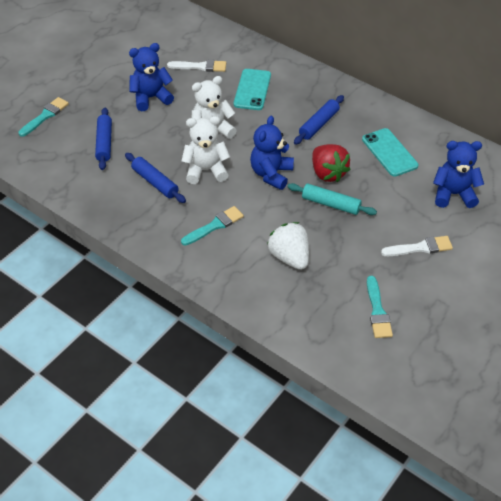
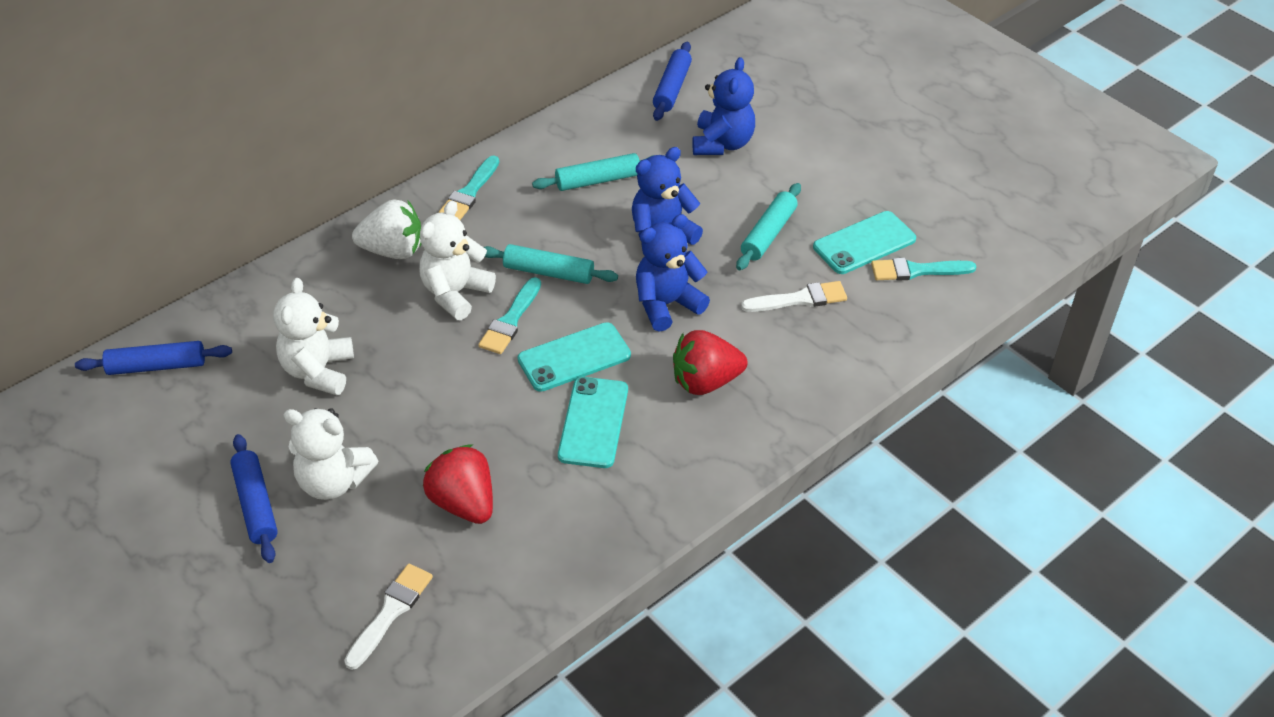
red strawberry: [312,144,350,182] = 1 -> [423,444,493,524] [673,330,747,395] = 2
turquoise phone: [234,69,271,110] [362,128,419,177] = 2 -> [517,322,631,392] [558,377,628,468] [813,211,916,274] = 3
turquoise rolling pin: [288,183,377,215] = 1 -> [484,244,618,284] [532,153,654,191] [736,183,801,270] = 3
white teddy bear: [181,116,230,184] [191,76,237,139] = 2 -> [273,278,354,395] [284,408,378,500] [419,200,496,320] = 3

